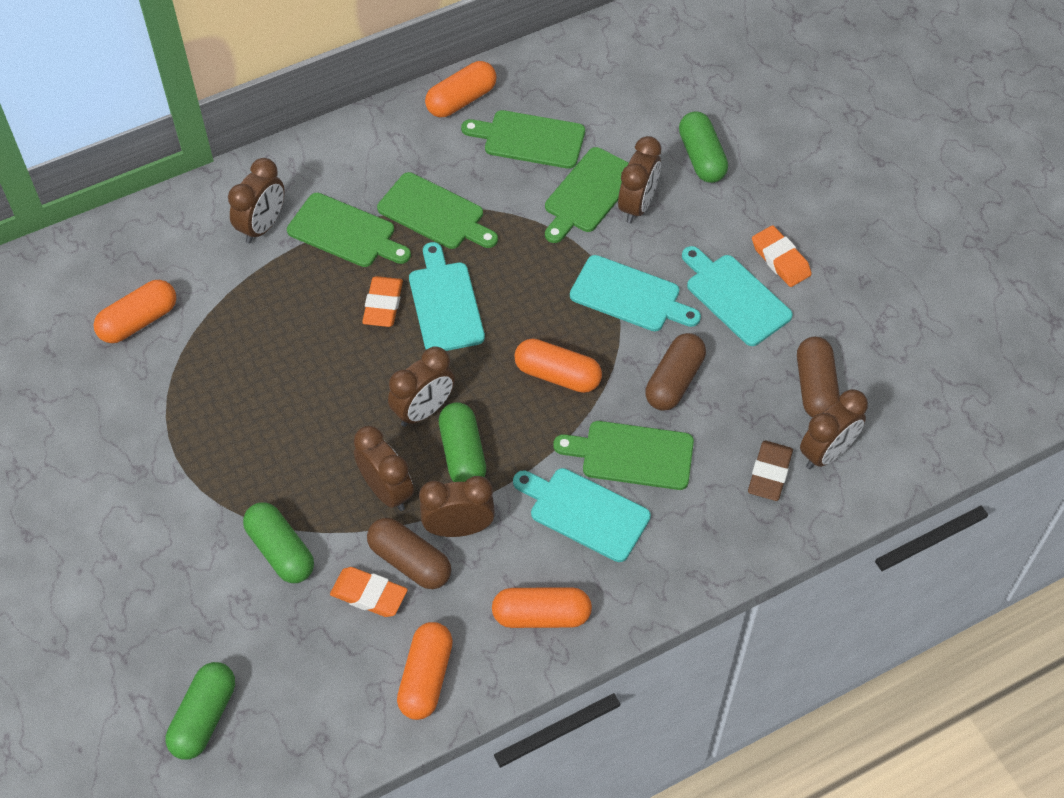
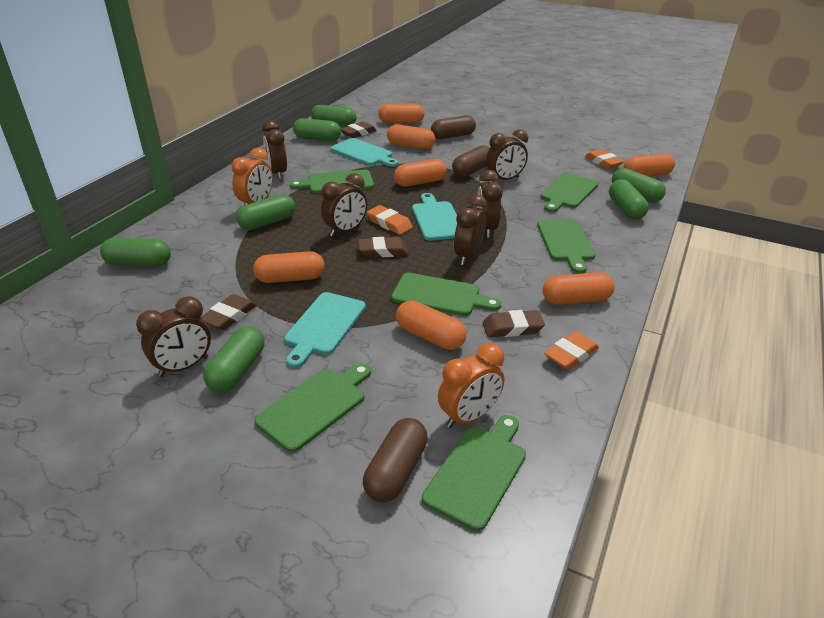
brown eraser: [748,441,793,501] = 1 -> [201,294,257,330] [341,122,377,138] [358,237,409,258] [483,310,545,337] = 4
green capsule: [166,662,235,760] [243,502,314,583] [439,402,486,482] [679,112,728,183] = 4 -> [100,238,171,267] [203,326,265,392] [236,194,295,230] [293,118,341,141] [311,105,357,127] [609,179,649,220] [612,168,666,203] = 7
green cutting board: [287,193,411,267] [377,172,498,249] [461,110,585,169] [545,147,629,243] [553,421,694,490] = 5 -> [254,363,371,452] [290,170,374,193] [391,273,501,316] [422,415,526,531] [537,220,595,273] [541,173,598,212] = 6
orange capsule: [94,280,176,343] [397,622,453,720] [425,61,497,117] [492,587,592,628] [514,339,602,393] = 5 -> [253,251,325,283] [378,104,425,123] [387,124,435,149] [394,159,447,187] [396,300,467,350] [543,272,615,305] [624,153,675,176] = 7
orange clock: none = 0 -> [232,148,273,205] [438,343,504,428] = 2
turquoise cutting board: [409,242,485,351] [513,468,651,562] [570,255,701,331] [682,246,793,346] = 4 -> [284,292,366,368] [331,138,398,167] [412,193,457,241] = 3

